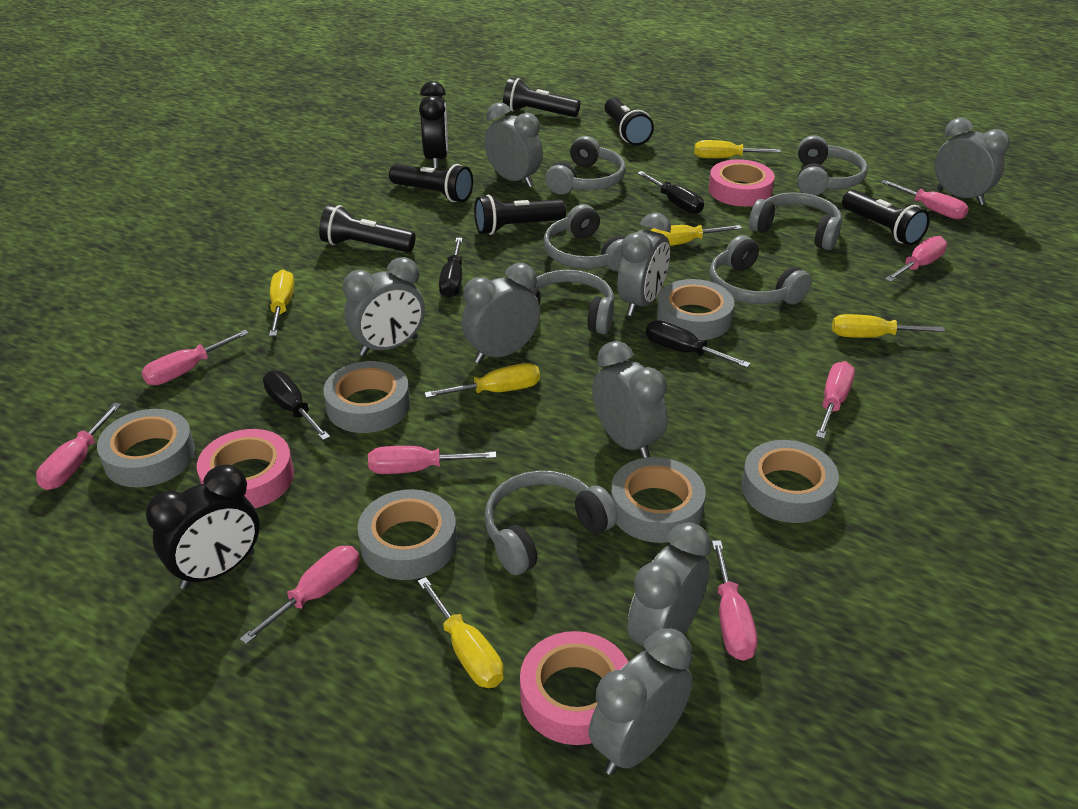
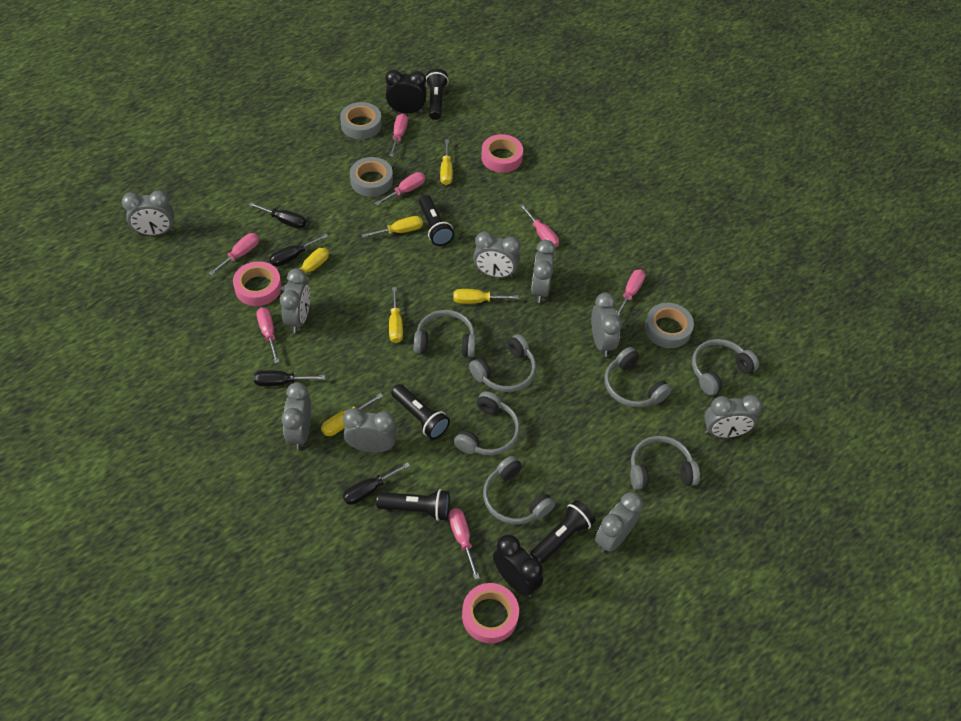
black flashlight: [319,205,415,252] [389,164,473,202] [474,195,566,235] [503,78,580,117] [605,98,654,145] [842,190,930,245] = 6 -> [376,489,450,521] [391,384,450,440] [419,195,454,246] [426,68,449,120] [530,500,596,564] = 5
grey clock: [343,257,425,356] [462,263,540,364] [484,102,543,187] [589,628,693,775] [592,341,668,458] [617,213,671,316] [627,522,711,651] [935,117,1010,205] = 8 -> [122,190,174,236] [280,268,310,333] [281,382,311,450] [343,408,397,453] [473,231,520,278] [531,240,556,303] [591,293,622,357] [595,492,643,553] [704,395,762,438] = 9
grey tape: [97,409,195,487] [323,361,410,433] [357,489,457,580] [611,457,706,543] [657,279,734,340] [742,440,839,523] = 6 -> [340,102,382,139] [350,157,393,197] [645,303,694,348] = 3
pink screwdriver: [36,403,121,490] [141,330,249,385] [240,546,360,644] [368,446,496,474] [712,540,757,661] [816,361,855,439] [881,180,969,220] [885,236,947,282] = 8 -> [208,233,259,276] [256,307,279,363] [375,172,425,205] [389,114,408,157] [449,508,480,580] [520,204,559,248] [617,269,646,317] = 7

